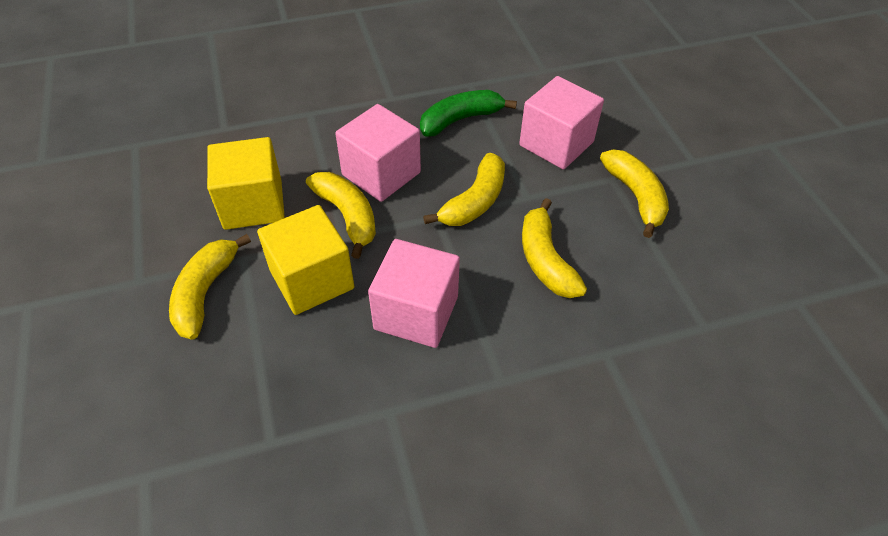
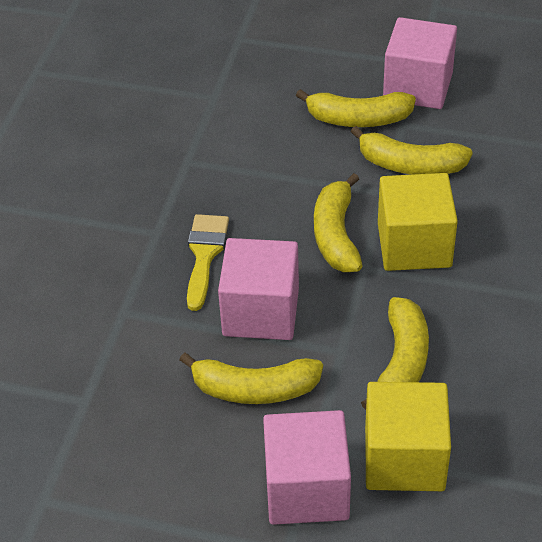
green banana: [420,90,517,137] = 1 -> none = 0
yellow brush: none = 0 -> [187,214,229,311] = 1

